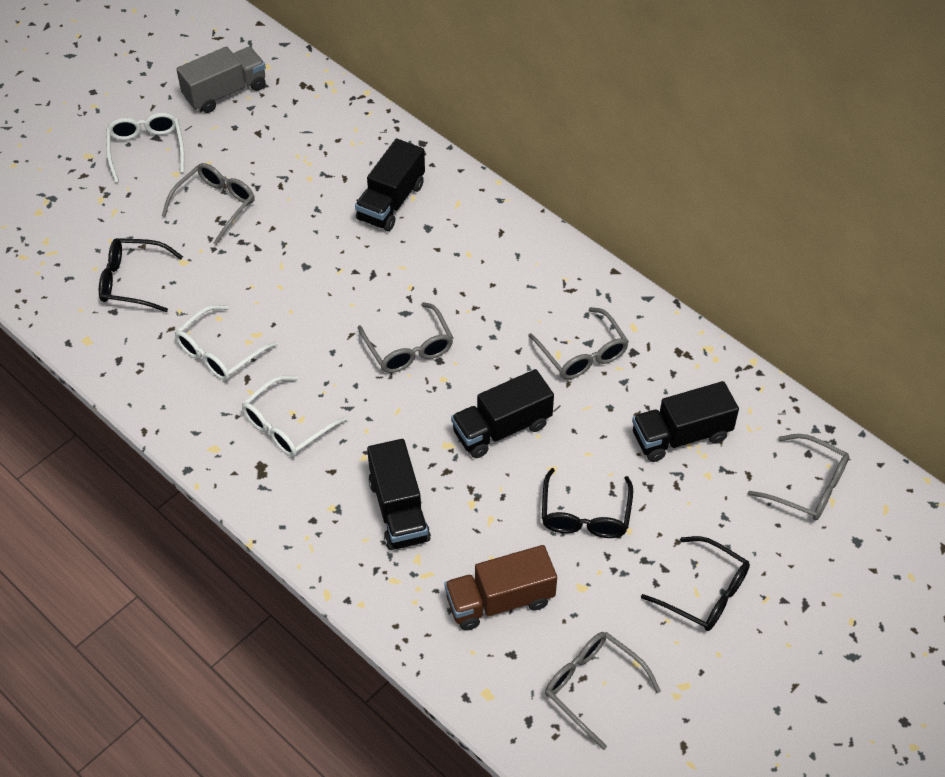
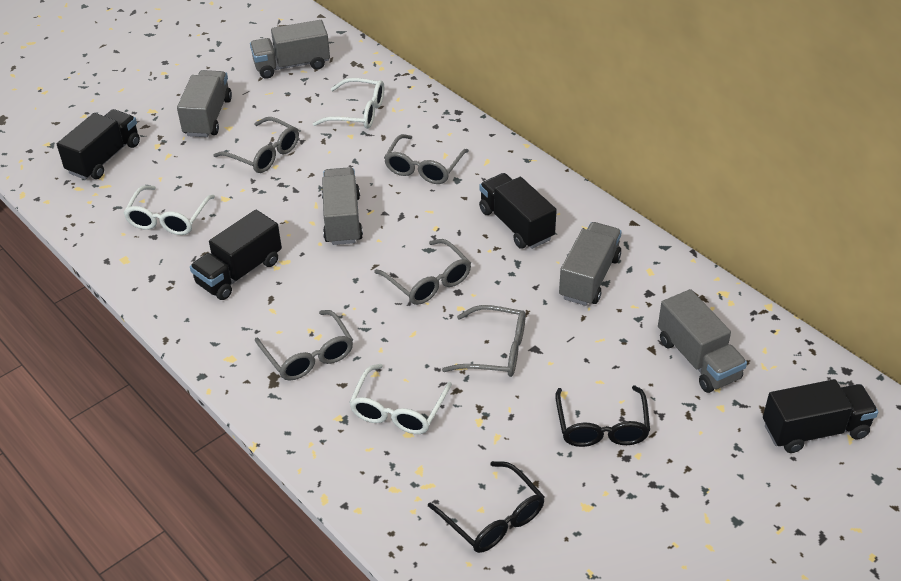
black glasses: [99,238,183,312] [542,468,633,538] [641,536,750,631] = 3 -> [428,461,545,553] [555,386,650,447] = 2
brown truck: [445,545,557,631] = 1 -> none = 0
grey truck: [176,46,266,113] = 1 -> [177,70,232,137] [250,20,330,79] [322,167,363,245] [559,222,622,306] [658,289,747,393] = 5

